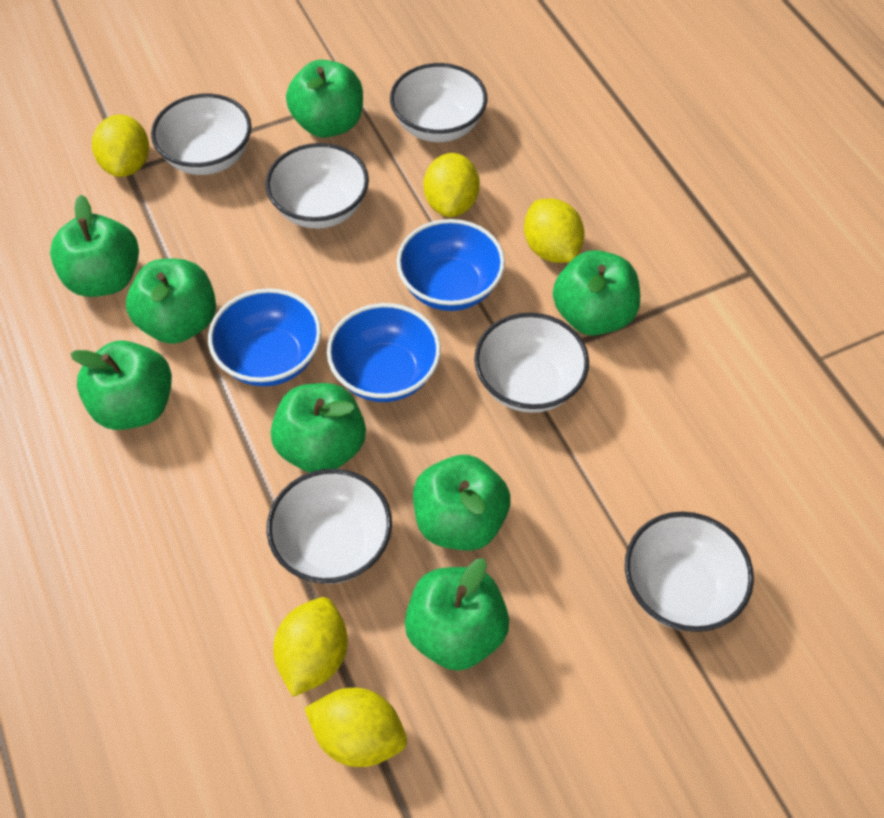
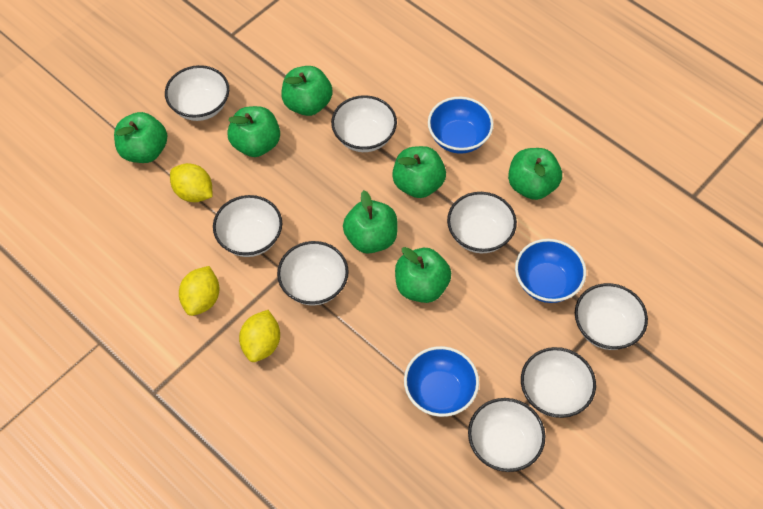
green apple: [50,195,139,297] [71,340,172,430] [126,259,216,344] [271,383,366,473] [286,60,363,138] [405,558,509,671] [413,455,511,551] [553,250,640,336] = 8 -> [114,112,167,163] [227,106,280,157] [281,66,333,116] [343,190,398,254] [392,146,446,198] [395,247,451,303] [508,148,562,200] = 7
white bowl: [151,94,252,175] [265,143,369,229] [267,469,392,584] [390,63,487,142] [474,313,589,413] [625,512,754,632] = 6 -> [165,65,229,121] [213,195,282,257] [277,241,349,305] [331,95,397,152] [447,192,517,253] [468,398,546,472] [521,347,596,418] [575,283,648,350] = 8
yellow lemon: [92,115,149,177] [273,597,348,697] [304,688,407,767] [424,153,480,217] [524,199,585,263] = 5 -> [170,163,213,202] [179,266,219,316] [239,310,280,362] = 3

